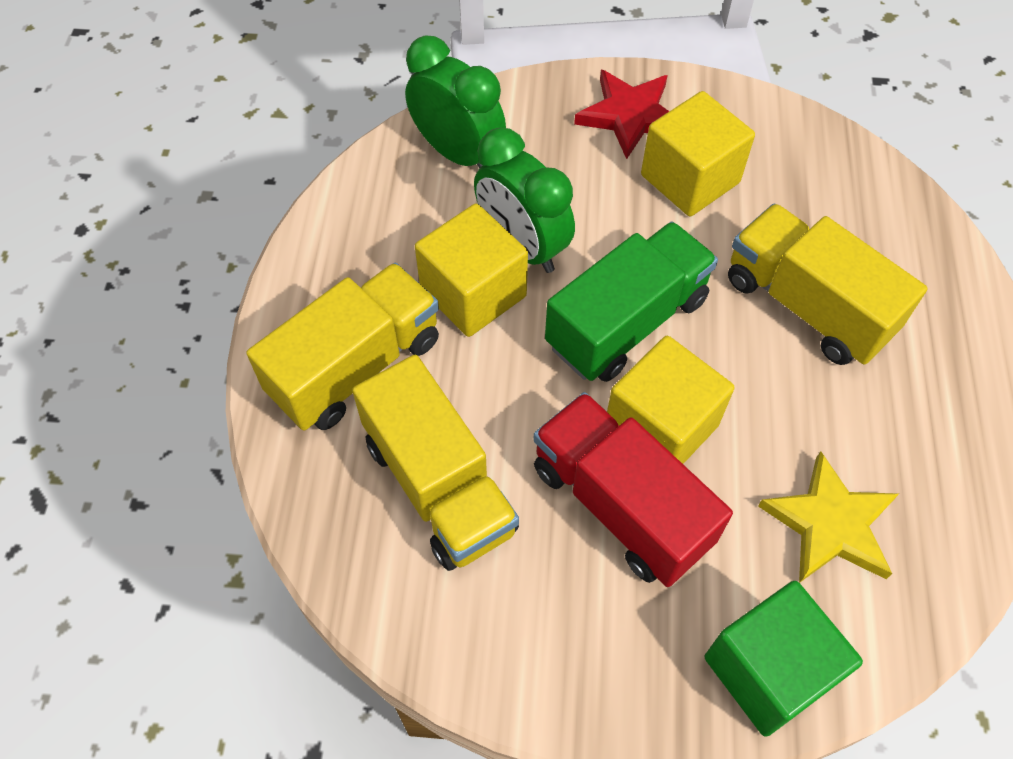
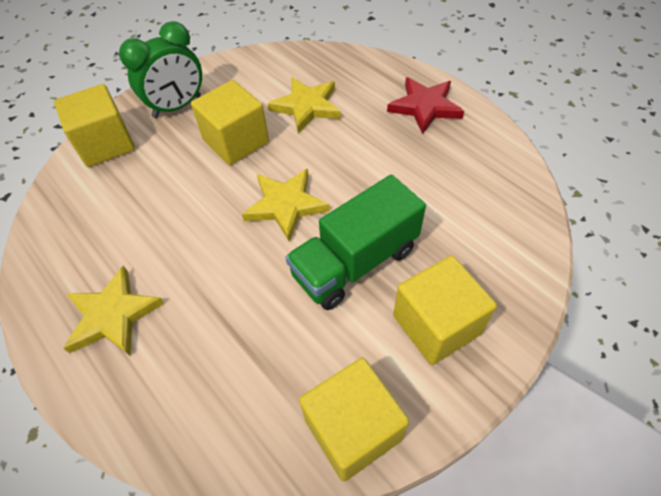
green clock: [405,36,506,168] [474,128,575,273] = 2 -> [119,21,202,118] = 1
green cube: [705,581,863,737] = 1 -> none = 0
red truck: [533,392,733,587] = 1 -> none = 0
yellow cube: [415,204,528,337] [607,336,735,464] [641,91,755,217] = 3 -> [54,84,135,167] [191,80,269,165] [299,358,409,482] [393,255,497,365] = 4
yellow star: [758,451,899,583] = 1 -> [63,266,165,356] [242,169,330,241] [267,77,341,133] = 3
yellow truck: [246,263,439,431] [352,355,519,571] [728,203,928,365] = 3 -> none = 0

